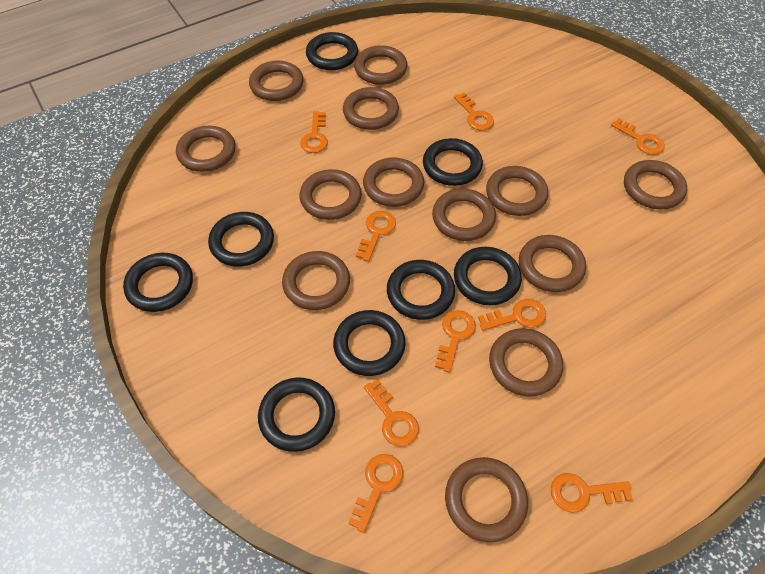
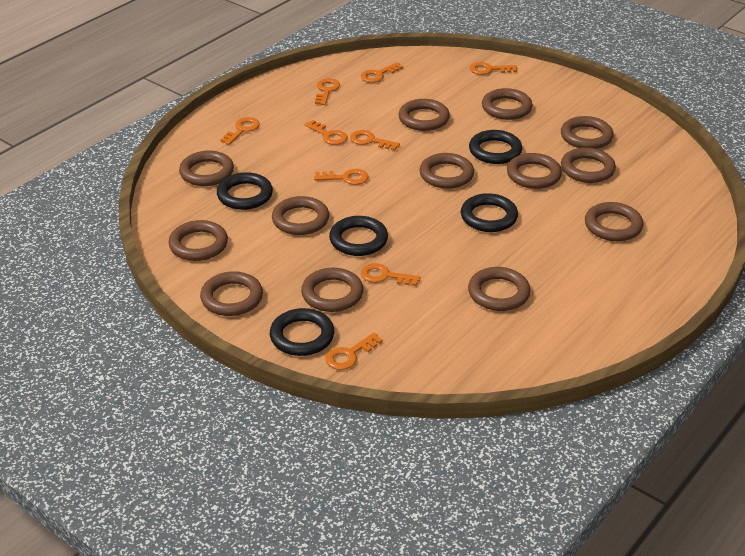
black ring: [123,253,193,312] [208,212,274,267] [258,377,335,452] [306,32,358,70] [333,310,406,376] [387,260,455,320] [423,138,483,186] [454,247,522,305] = 8 -> [217,172,273,210] [270,308,334,356] [329,216,388,256] [461,193,518,232] [469,130,522,164] = 5

